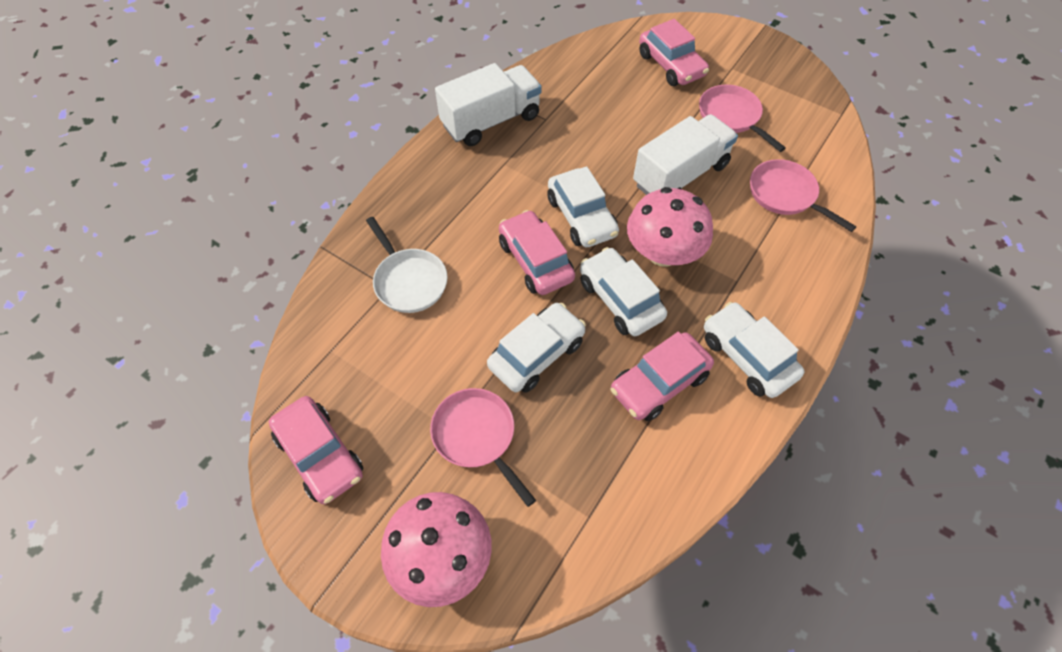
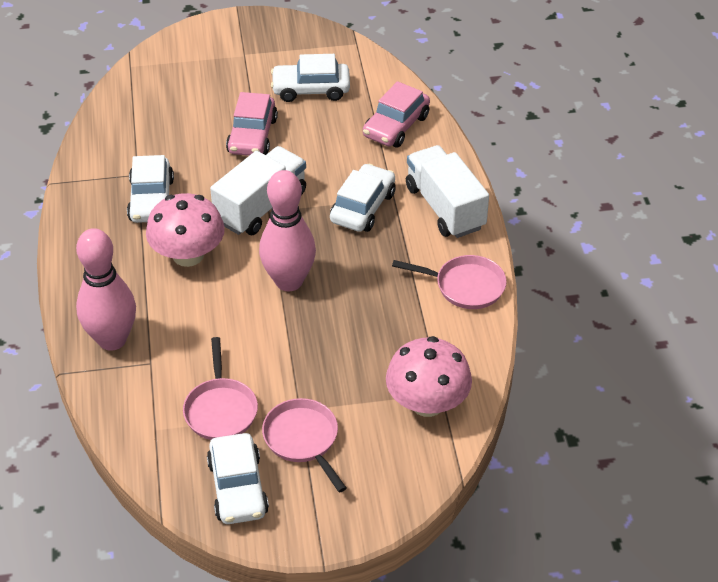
pink bowling pin: none = 0 -> [76,228,136,351] [259,170,316,291] = 2
pink car: [269,396,363,504] [499,210,575,295] [610,332,714,421] [639,19,709,86] = 4 -> [226,92,278,156] [363,81,430,148] = 2
white pan: [366,217,447,313] = 1 -> none = 0

